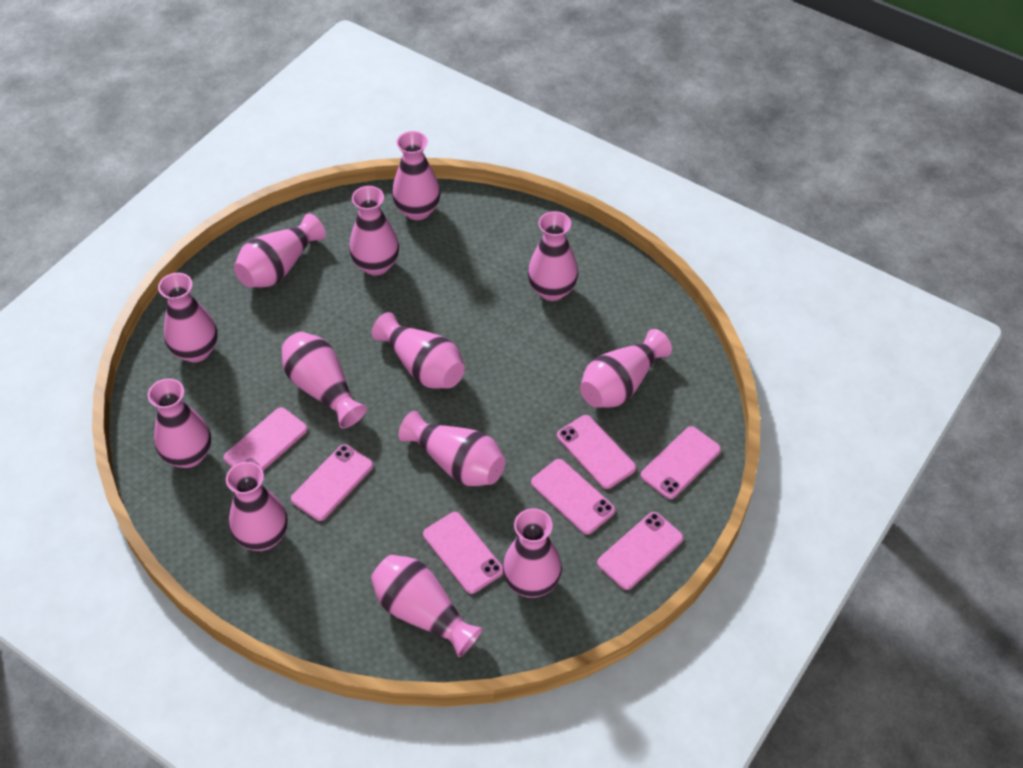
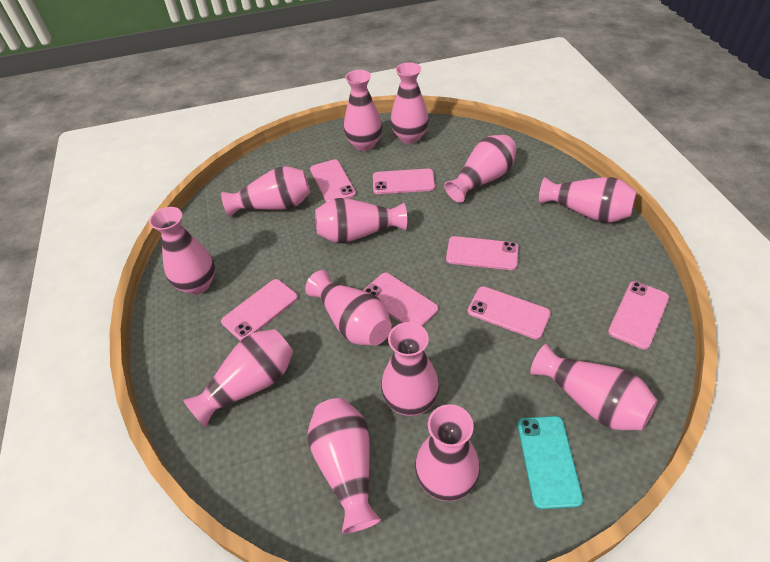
turquoise phone: none = 0 -> [518,416,583,509] = 1

